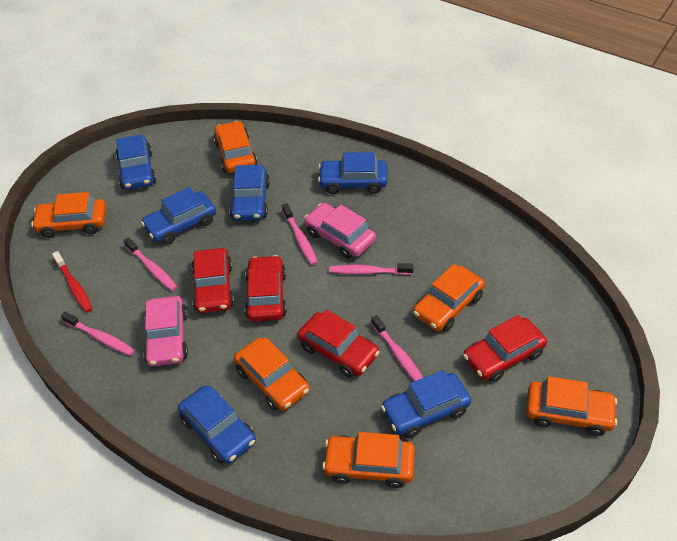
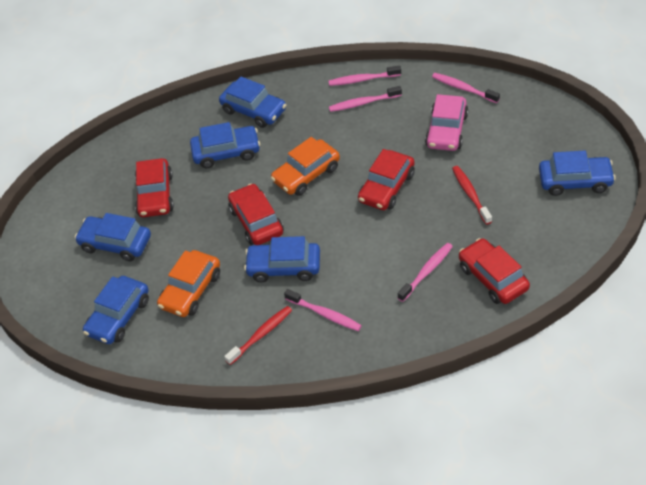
orange car: [31,192,106,238] [213,121,257,173] [234,337,309,411] [322,432,415,488] [413,264,485,332] [526,376,617,436] = 6 -> [157,250,220,317] [271,137,340,196] = 2
pink car: [143,296,188,367] [304,203,376,259] = 2 -> [425,94,468,151] = 1
red toothbrush: [52,251,92,313] = 1 -> [224,306,292,365] [452,166,492,225] = 2

